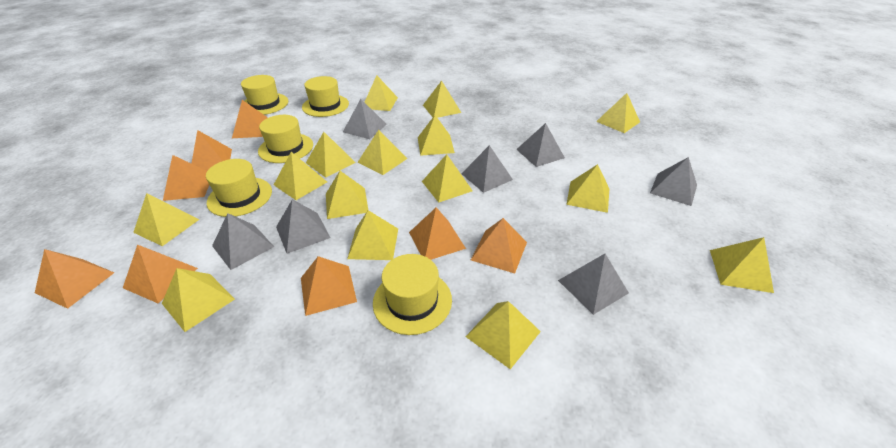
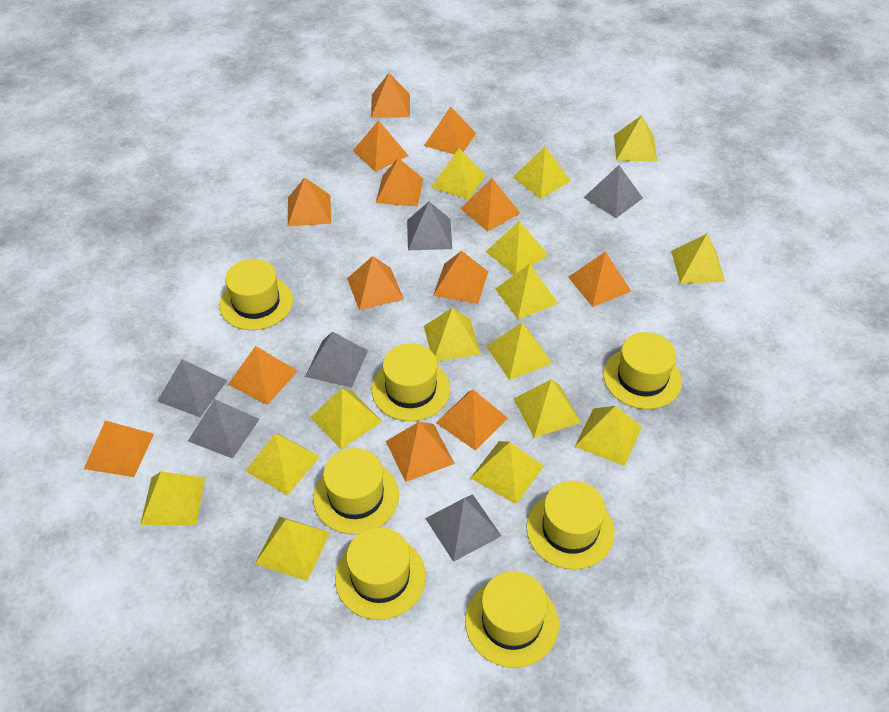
grey pyramid: [212,213,274,270] [276,199,330,254] [343,99,387,139] [461,145,513,193] [516,123,565,167] [558,254,629,315] [650,157,697,206] = 7 -> [157,359,227,417] [188,399,259,459] [305,331,368,388] [407,202,452,250] [425,494,502,562] [583,165,643,218] = 6
orange pyramid: [35,249,114,309] [123,245,198,303] [163,155,209,201] [191,130,232,171] [232,100,268,138] [301,256,357,316] [409,207,466,260] [471,218,527,274] = 8 -> [84,421,154,477] [228,346,298,405] [288,177,331,226] [347,256,404,310] [353,120,409,172] [371,73,410,118] [376,158,423,207] [386,422,455,482] [424,106,476,154] [433,251,488,304] [436,390,508,451] [460,178,520,231] [568,251,632,307] = 13
yellow hat: [206,159,272,217] [241,75,288,115] [258,115,313,163] [302,76,349,117] [373,254,452,335] = 5 -> [219,259,293,330] [313,448,399,534] [335,527,426,620] [372,343,450,421] [465,571,559,668] [526,481,615,570] [603,332,682,409] = 7

